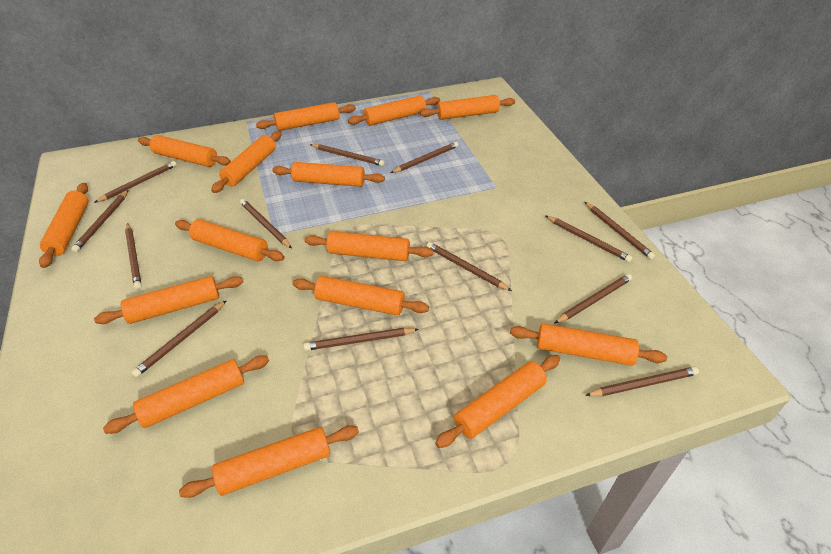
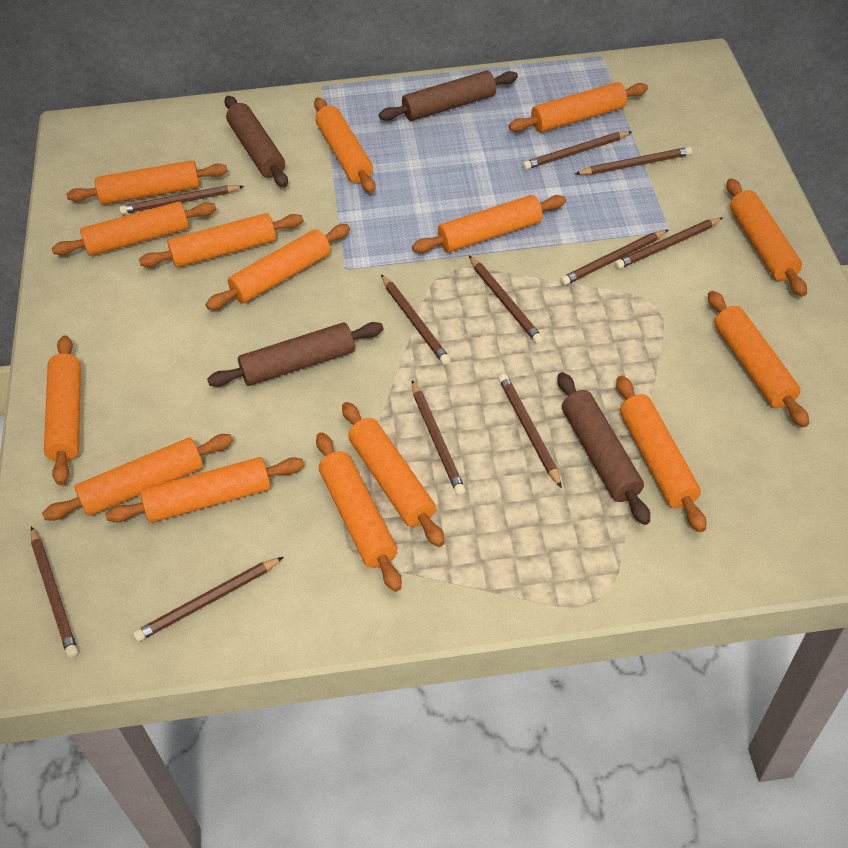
brown pencil: [71,190,128,252] [94,161,177,203] [125,223,141,289] [131,300,227,377] [240,199,292,248] [304,328,419,351] [310,144,385,166] [390,142,458,173] [427,242,512,291] [545,215,633,262] [554,274,632,324] [585,202,655,260] [585,367,699,396] = 13 -> [31,526,78,657] [119,185,244,214] [133,557,283,642] [381,274,451,365] [412,381,465,495] [469,256,543,344] [499,374,562,488] [523,131,632,170] [560,230,668,285] [575,147,692,175] [615,217,723,269] = 11
brown rolling pin: none = 0 -> [207,322,383,387] [224,96,288,187] [379,70,518,121] [557,372,650,525] = 4

